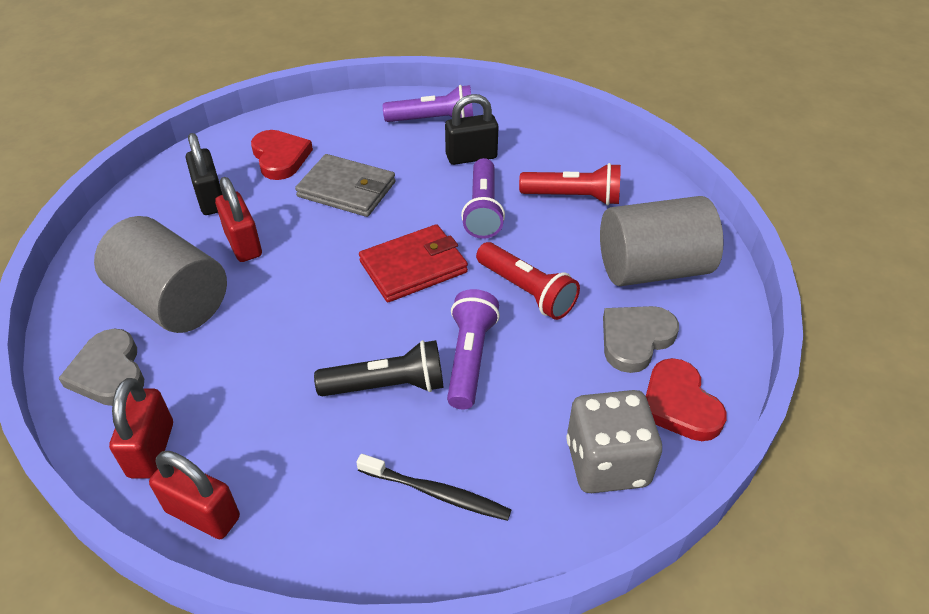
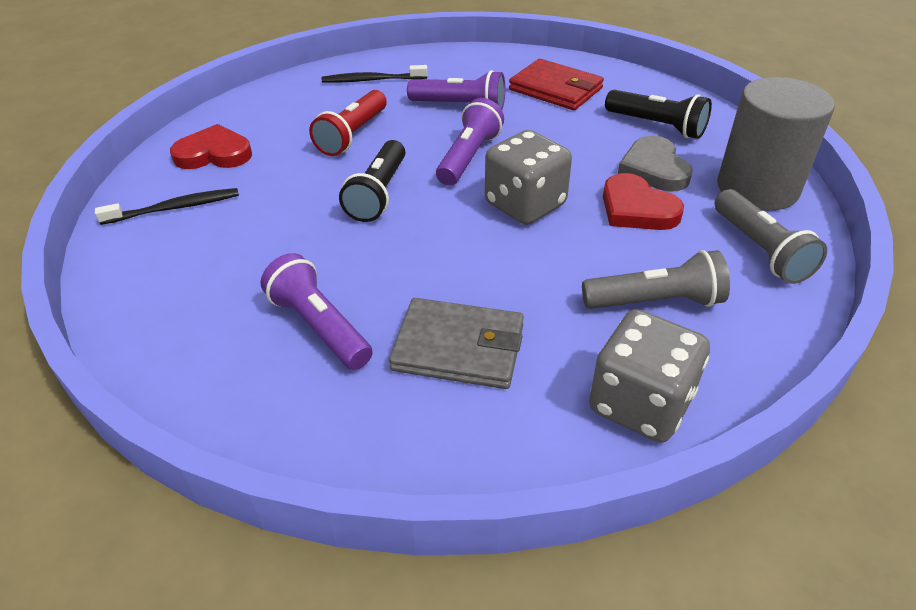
black flashlight: [314,340,443,396] = 1 -> [339,140,405,222] [605,90,712,139] = 2
black padlock: [186,133,223,215] [445,94,499,165] = 2 -> none = 0
black toothbrush: [356,454,511,521] = 1 -> [95,188,239,225] [322,65,428,83] = 2
grey cylinder: [94,216,227,333] [600,196,724,286] = 2 -> [717,77,835,211] = 1
grey dice: [567,390,662,493] = 1 -> [485,130,572,225] [589,309,710,443] = 2
grey flashlight: none = 0 -> [582,250,730,309] [715,189,827,284] = 2
grey heart: [58,329,144,406] [603,306,679,373] = 2 -> [618,136,693,191] = 1
red flashlight: [476,242,580,320] [519,163,621,205] = 2 -> [309,90,387,156] = 1
red padlock: [109,378,173,479] [149,451,240,539] [215,177,262,262] = 3 -> none = 0

